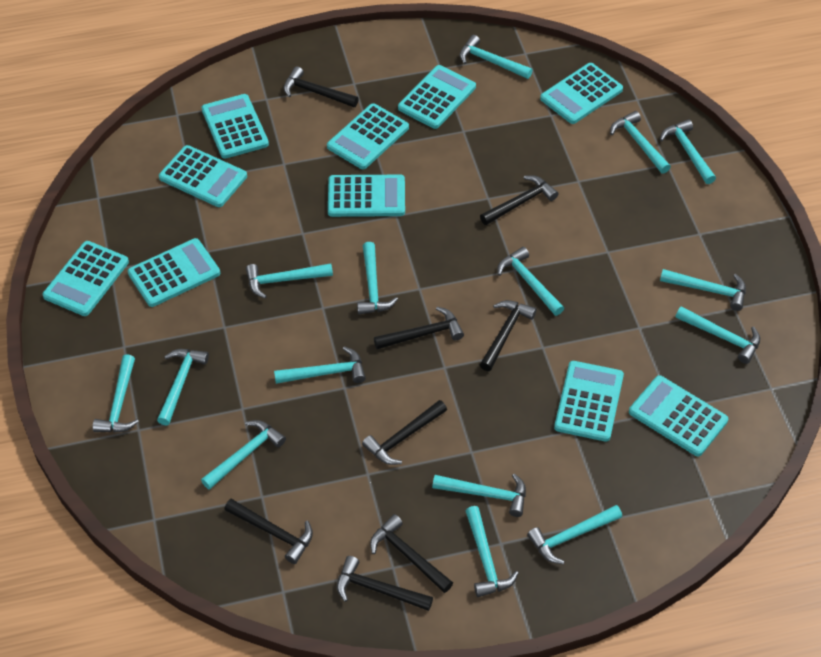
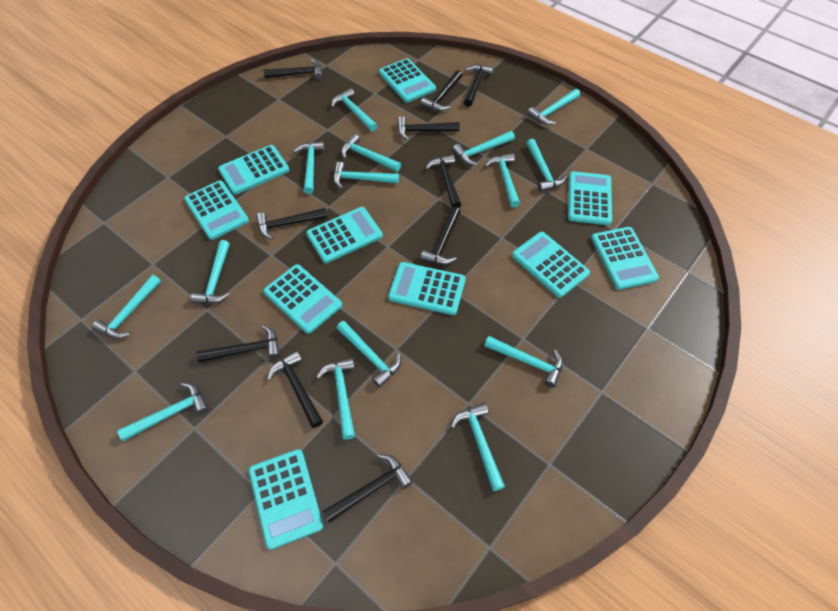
black hammer: [224,499,313,564] [284,66,359,107] [337,556,433,611] [362,400,447,465] [370,514,453,593] [374,307,464,350] [480,175,558,225] [480,300,537,371] = 8 -> [197,325,280,363] [256,208,328,240] [263,59,323,80] [267,351,323,428] [323,454,413,523] [397,116,460,141] [420,207,461,265] [421,70,462,111] [426,154,461,208] [464,65,494,107] = 10

